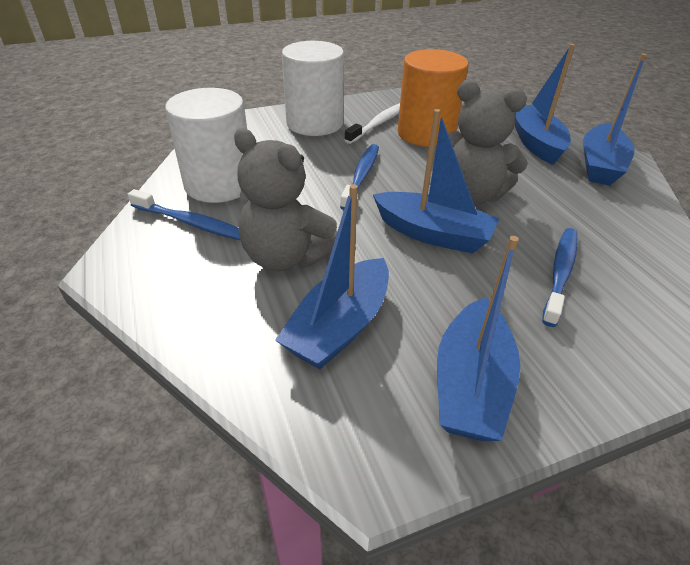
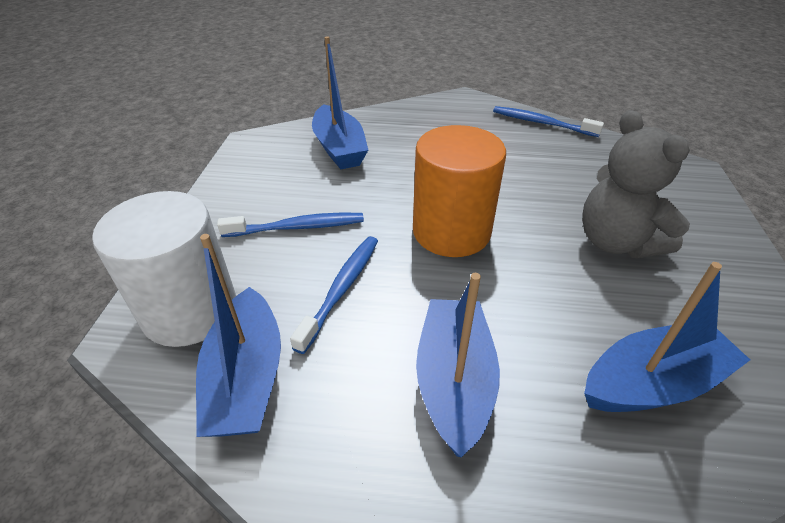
blue boat: [275,184,389,369] [373,109,499,254] [437,236,520,441] [515,44,575,165] [583,53,647,186] = 5 -> [196,234,281,437] [312,36,368,169] [416,273,500,457] [584,262,750,412] = 4
grey teddy bear: [234,128,337,271] [448,80,528,205] = 2 -> [582,110,690,258] = 1
white cylinder: [165,88,247,203] [282,41,344,136] = 2 -> [92,191,236,347] = 1
white toothbrush: [345,103,400,144] = 1 -> none = 0

